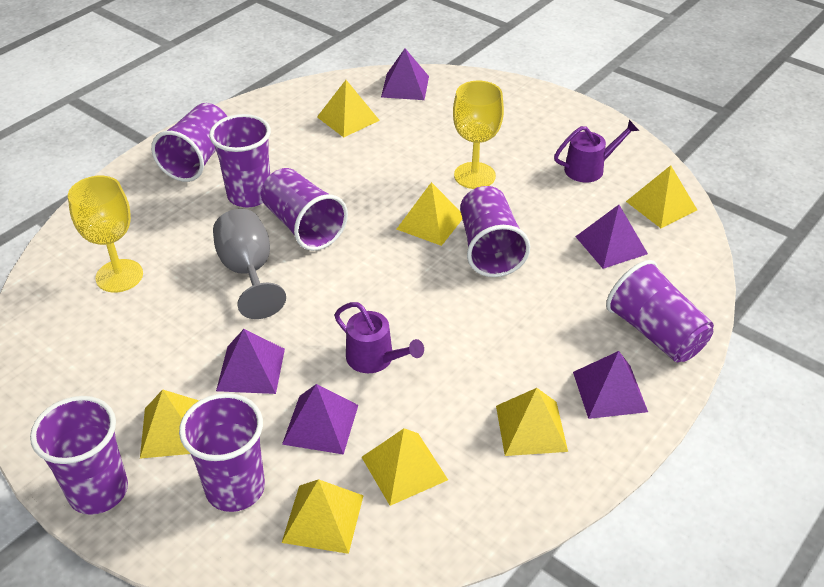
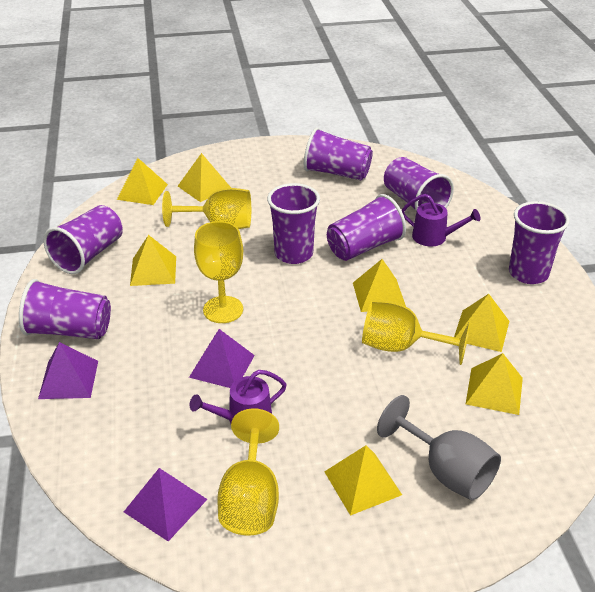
purple pyramid: [216,329,285,394] [282,384,358,455] [381,48,429,100] [573,351,648,419] [575,205,648,269] = 5 -> [38,342,98,399] [124,468,207,541] [189,329,255,388] = 3
yellow goblet: [68,176,143,292] [453,81,504,189] = 2 -> [162,188,251,229] [194,221,243,323] [217,408,279,535] [362,300,471,365] = 4

